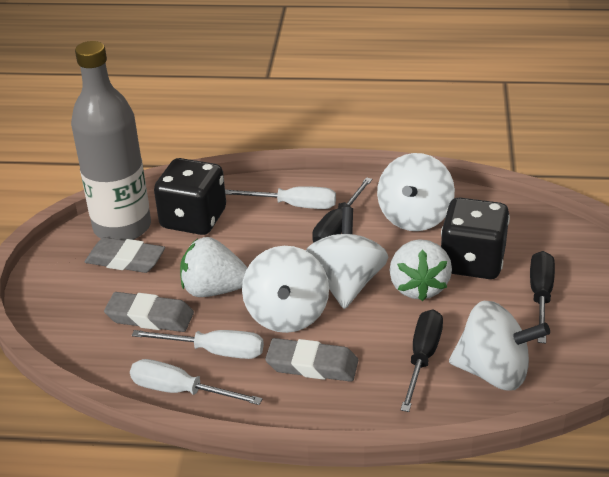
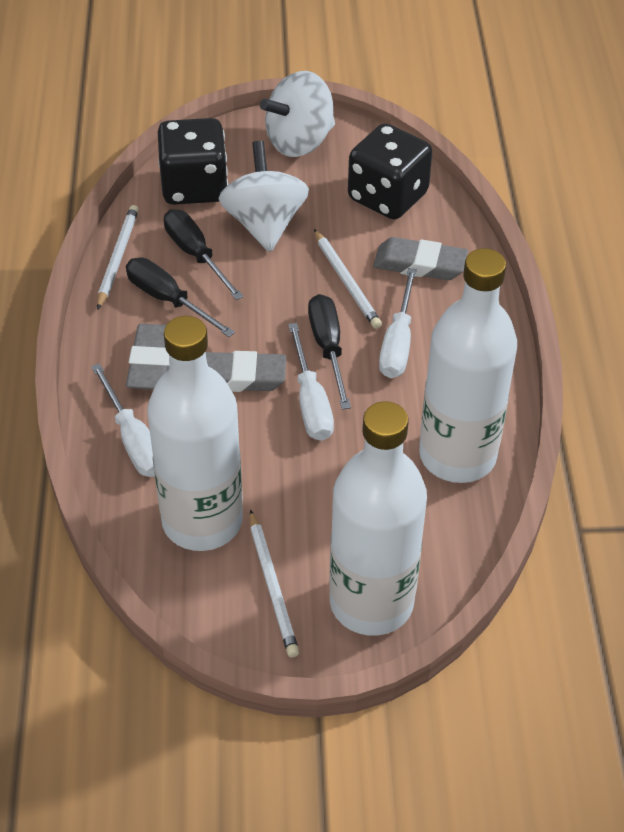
grey bottle: [71,41,151,240] = 1 -> none = 0
white bottle: none = 0 -> [147,316,243,551] [329,401,427,636] [419,248,517,483] = 3
white pencil: none = 0 -> [97,205,139,310] [250,509,299,658] [314,229,382,329] = 3
white spinning top: [242,246,329,333] [306,207,389,309] [377,153,455,231] [449,301,550,391] = 4 -> [218,141,309,252] [260,71,335,157] = 2
white strawberry: [180,237,248,297] [389,239,452,301] = 2 -> none = 0

